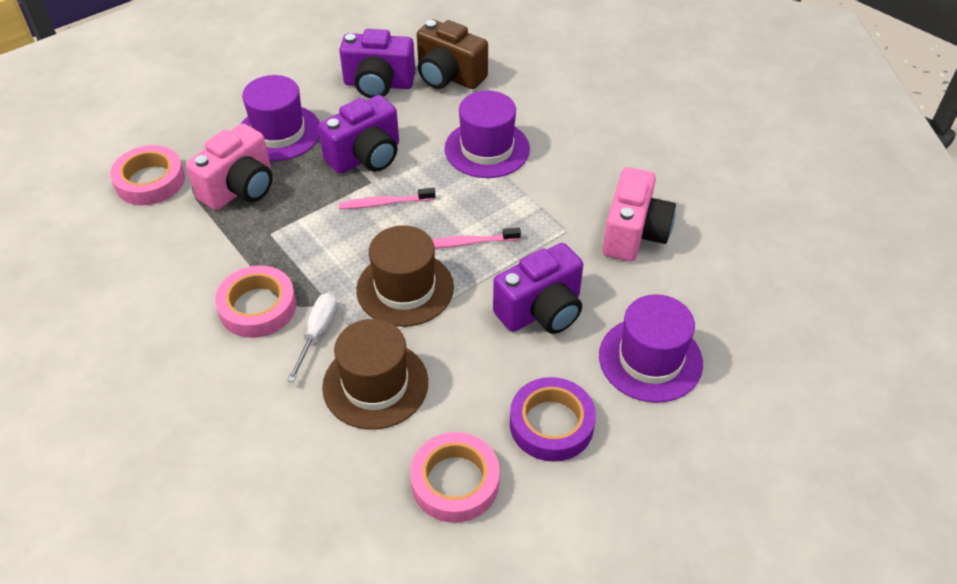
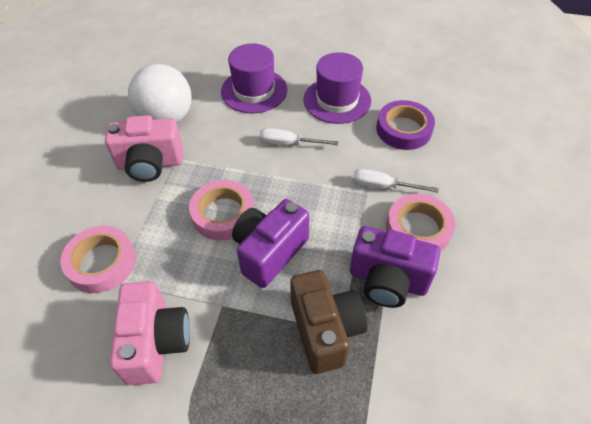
brown hat: [322,319,428,430] [356,225,454,327] = 2 -> none = 0
pink toothbrush: [339,188,435,209] [432,227,521,249] = 2 -> none = 0
purple camera: [318,95,399,174] [339,29,415,98] [493,243,583,334] = 3 -> [232,199,309,288] [350,226,441,308] = 2
purple hat: [241,75,320,161] [444,91,530,178] [599,294,703,403] = 3 -> [221,43,287,114] [303,52,371,124] = 2
white ball: none = 0 -> [128,64,192,123] = 1
white screwdriver: [287,293,338,382] = 1 -> [259,128,338,145] [353,169,439,193] = 2

